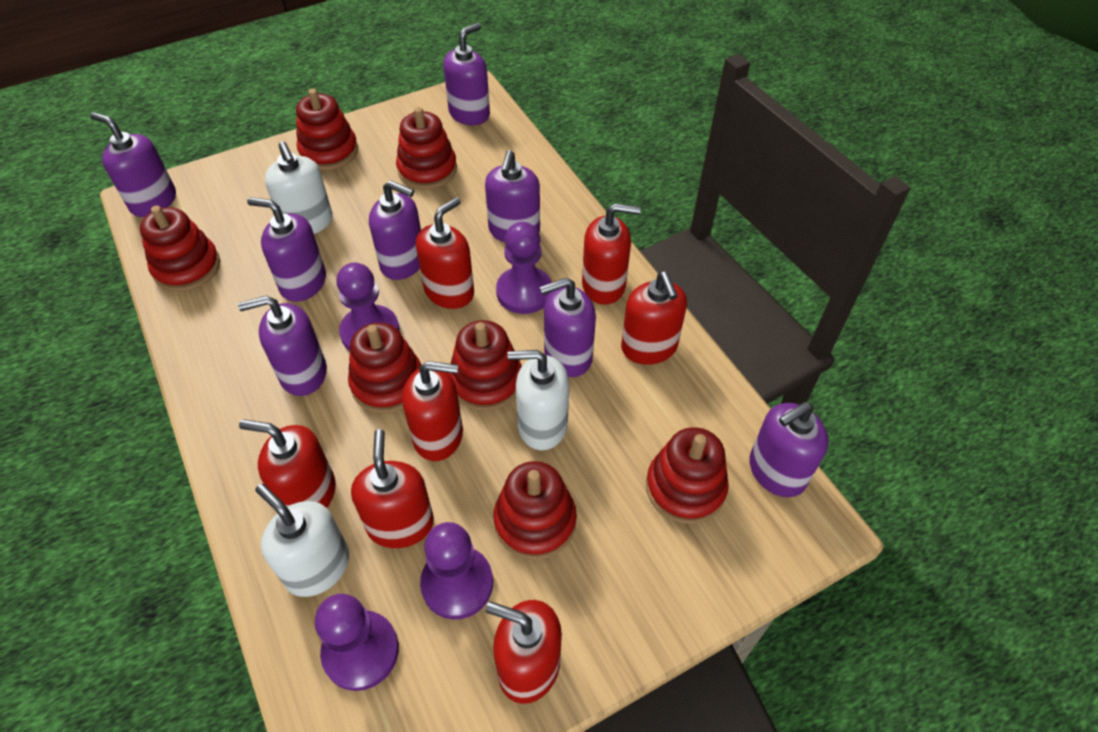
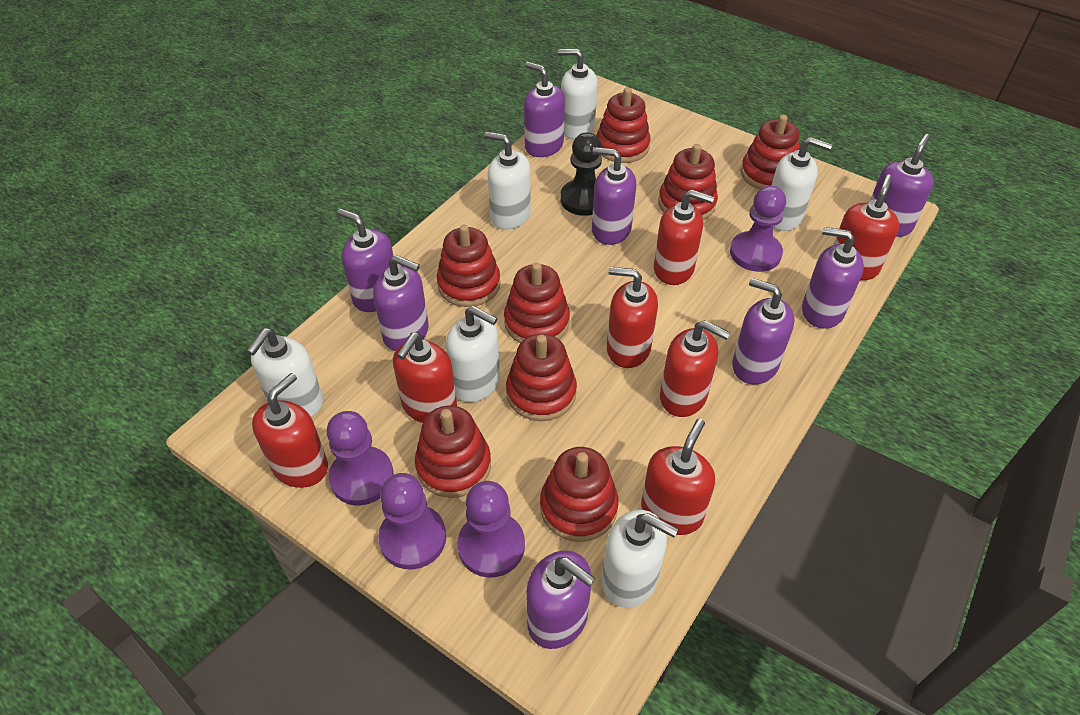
black pawn: none = 0 -> [560,132,602,216] = 1
red stacking toy: [140,205,220,292] [296,89,358,171] [348,322,421,413] [396,107,457,190] [449,320,522,411] [493,461,577,560] [646,427,729,524] = 7 -> [415,405,491,498] [437,224,501,307] [504,263,570,343] [506,334,577,421] [540,447,619,542] [596,87,650,163] [658,144,718,220] [741,115,799,190] = 8
white soap dispenser: [255,484,349,597] [265,141,333,234] [507,350,569,450] = 3 -> [247,328,323,417] [446,306,500,402] [484,132,531,230] [558,49,598,139] [602,510,678,608] [771,137,832,231] = 6

